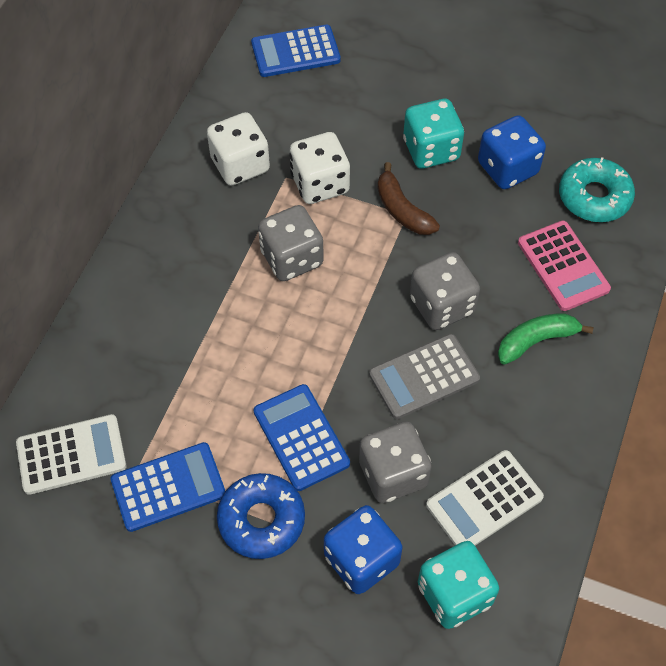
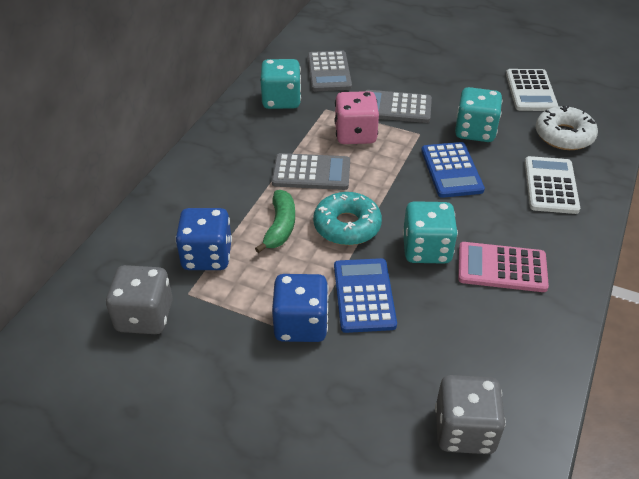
blue calculator: [110,442,225,532] [251,25,341,77] [254,384,350,491] = 3 -> [334,258,397,333] [421,142,485,198] = 2
blue donut: [217,473,305,559] = 1 -> none = 0
brown banana: [378,162,440,235] = 1 -> none = 0
grey calculator: [369,334,480,419] = 1 -> [272,153,350,190] [308,51,352,91] [366,90,432,123] = 3
grey dice: [258,205,324,281] [359,422,432,503] [410,252,480,330] = 3 -> [106,265,173,334] [435,375,506,454] = 2
pink dice: none = 0 -> [334,91,379,144] = 1
turquoise dice: [403,99,464,169] [418,541,499,629] = 2 -> [260,59,301,109] [403,201,458,264] [455,87,503,142] = 3
white dice: [207,112,270,186] [289,132,350,204] = 2 -> none = 0
white donut: none = 0 -> [536,105,598,150] = 1

